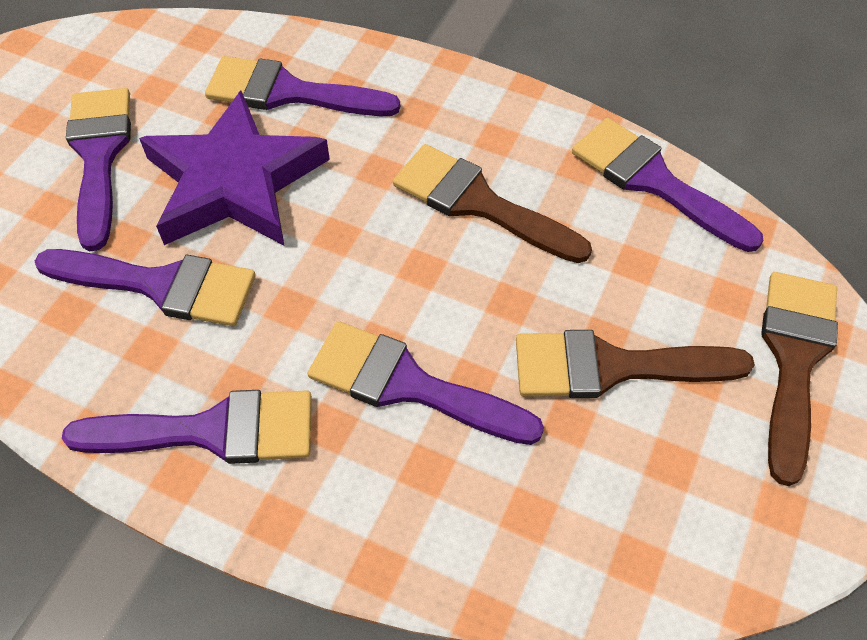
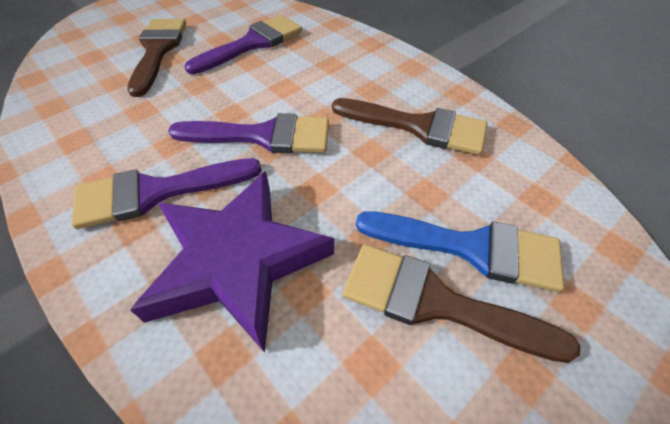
blue brush: none = 0 -> [356,211,564,292] = 1
purple brush: [35,249,256,326] [62,390,312,464] [66,88,131,251] [205,56,400,116] [307,321,544,445] [572,118,764,252] = 6 -> [71,158,262,229] [168,113,329,153] [184,15,302,74] = 3

